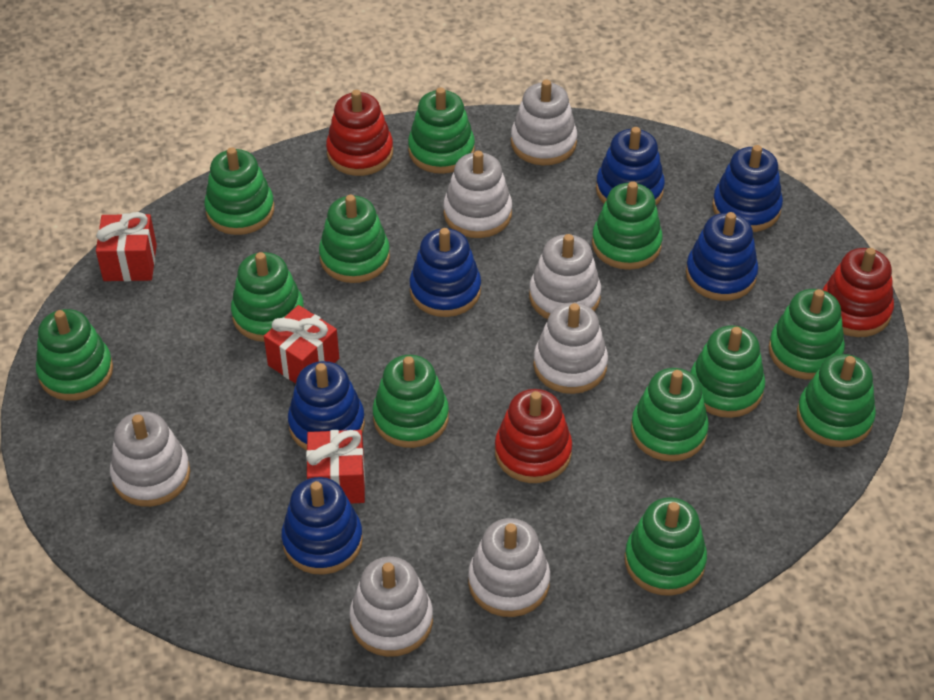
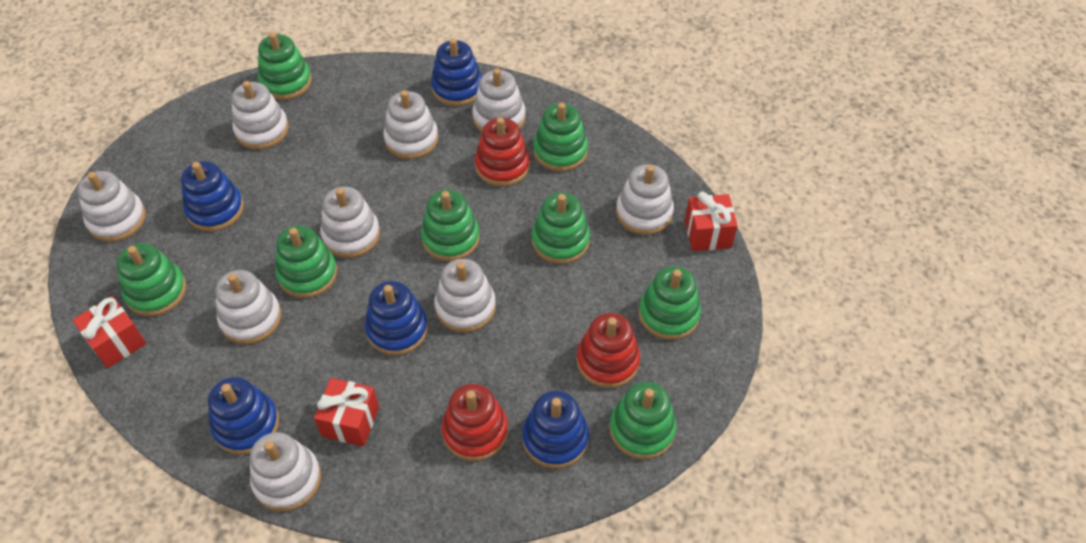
blue stacking toy: [281,477,363,575] [288,361,365,451] [409,228,481,317] [596,127,665,205] [686,212,758,301] [712,145,783,232] = 6 -> [181,161,244,232] [208,377,279,455] [365,281,428,356] [431,38,482,106] [522,391,589,469] = 5
green stacking toy: [36,309,113,401] [204,147,274,235] [231,252,304,342] [319,195,390,283] [372,355,449,448] [408,87,475,174] [592,181,663,270] [625,497,707,596] [631,368,709,461] [690,325,765,418] [769,289,845,379] [797,354,876,447] = 12 -> [116,243,186,317] [258,32,312,100] [275,225,337,298] [421,190,480,261] [532,193,590,264] [533,103,588,172] [610,382,677,460] [639,266,701,340] = 8
white stacking toy: [110,411,190,507] [349,557,433,657] [443,151,512,238] [468,518,550,617] [511,80,577,165] [529,234,601,319] [533,302,608,394] = 7 -> [78,171,146,242] [215,270,281,344] [232,81,289,150] [250,432,321,512] [320,187,380,258] [384,90,439,159] [434,259,496,333] [472,68,526,132] [616,164,674,235] = 9

